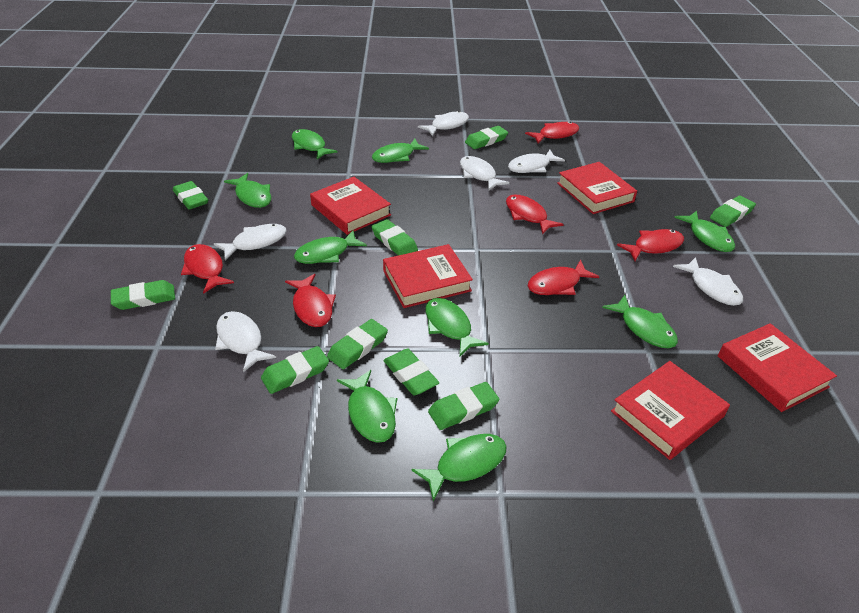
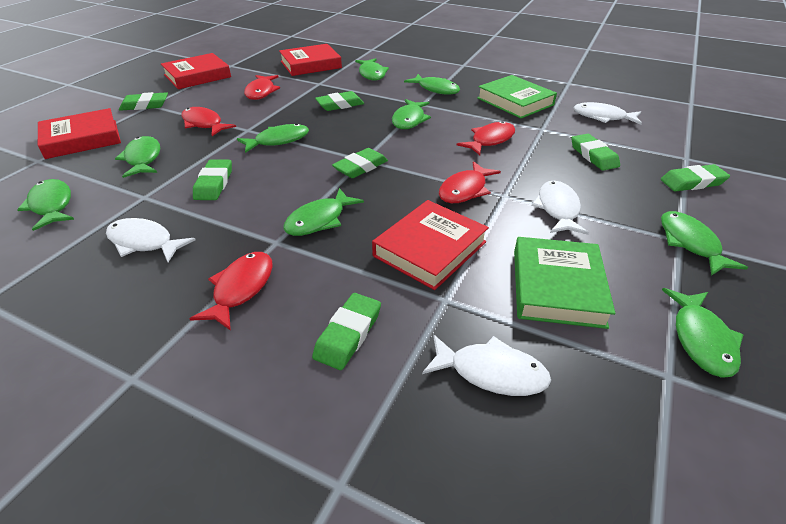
green book: none = 0 -> [477,75,557,118] [514,237,615,329] = 2
green eraser: [111,280,175,310] [173,181,208,209] [261,346,329,394] [327,319,388,369] [372,219,418,255] [384,349,439,395] [428,382,499,430] [465,126,508,149] [710,196,756,227] = 9 -> [119,92,168,111] [193,159,232,200] [312,293,381,370] [315,91,364,111] [332,148,388,178] [571,134,620,171] [661,164,730,192] = 7
red book: [310,177,391,235] [383,244,473,308] [557,162,637,214] [611,361,730,460] [718,323,837,412] = 5 -> [38,108,121,159] [161,53,231,89] [279,44,342,76] [372,200,489,290] = 4
red fish: [181,244,234,294] [285,274,336,327] [506,194,564,235] [525,121,579,144] [528,260,599,295] [617,229,684,261] = 6 -> [182,107,236,136] [189,252,273,331] [244,75,280,100] [439,161,501,203] [457,121,515,155] = 5
white fish: [214,224,287,260] [215,311,276,372] [418,111,469,136] [460,156,510,190] [508,150,565,173] [673,257,743,306] = 6 -> [106,218,196,263] [422,335,551,396] [532,181,589,234] [573,102,642,125] = 4

